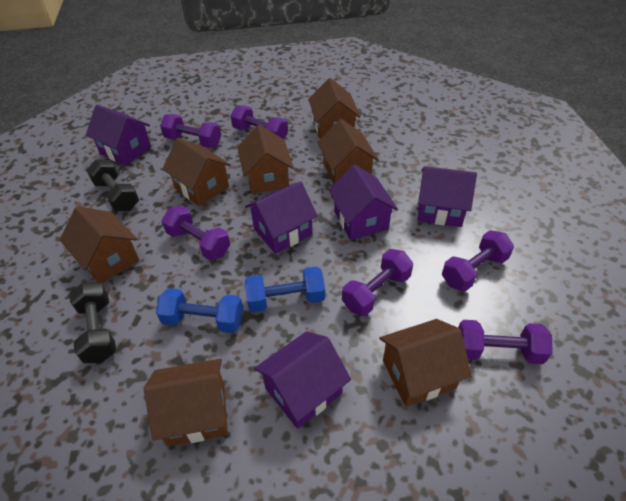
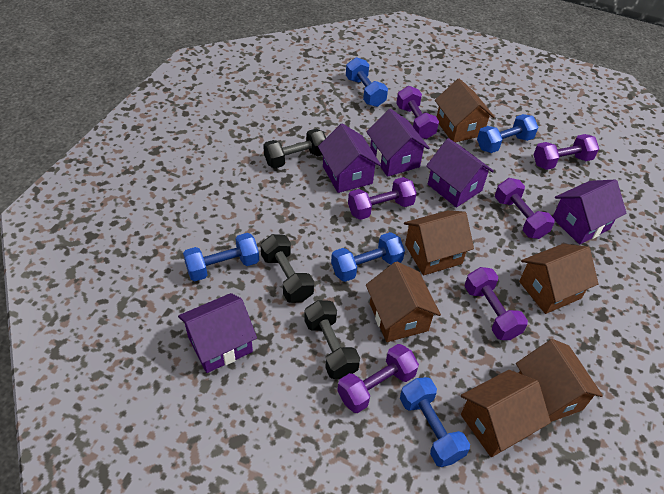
black dumbbell: [69,282,116,363] [86,159,139,211] = 2 -> [260,234,314,303] [263,129,326,169] [304,300,360,379] = 3
blue dumbbell: [156,288,243,333] [245,266,325,312] = 2 -> [183,233,259,281] [331,232,405,282] [346,57,388,107] [400,377,470,467] [477,114,538,153] = 5
brown house: [60,206,139,284] [144,359,228,446] [162,138,231,206] [237,125,293,194] [308,78,360,139] [318,119,379,184] [380,319,472,407] = 7 -> [366,261,441,342] [404,210,474,275] [435,79,495,143] [461,370,551,457] [516,339,603,422] [519,244,599,314] = 6

